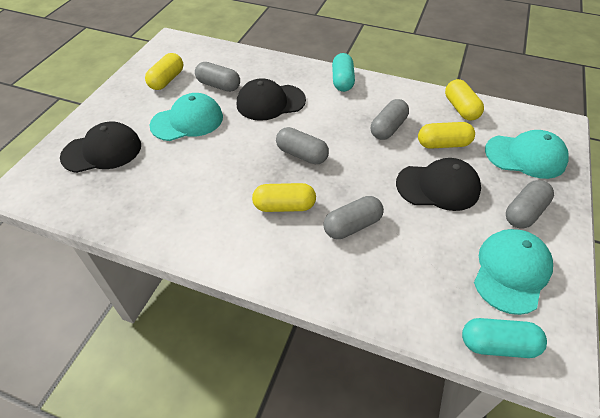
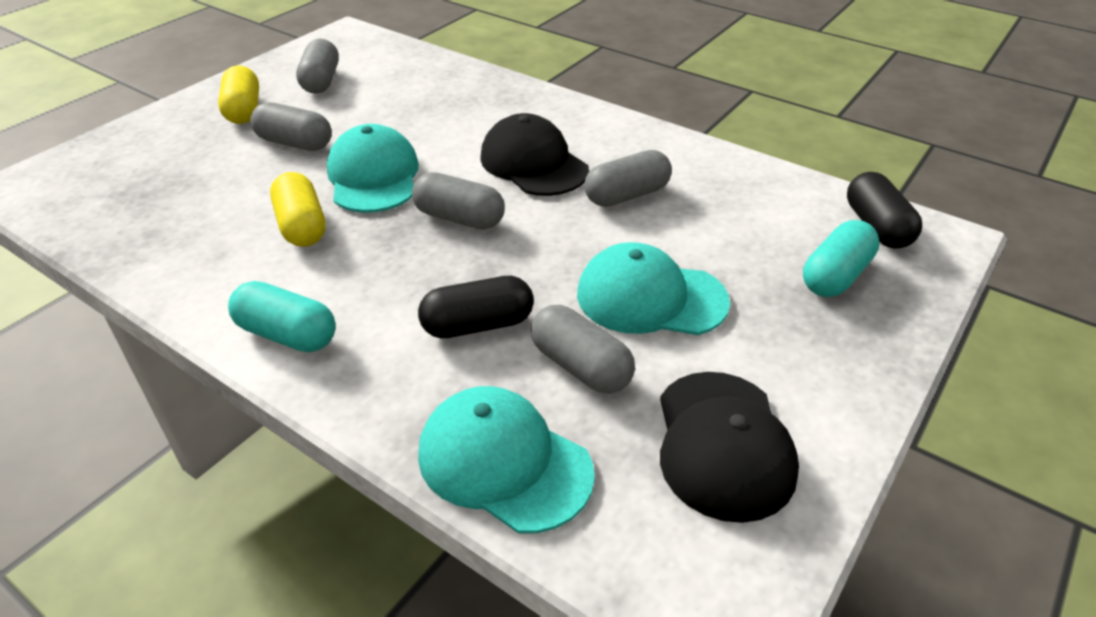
black cap: [60,121,141,173] [237,78,306,121] [396,158,481,211] = 3 -> [480,113,589,196] [660,372,799,523] = 2
black capsule: none = 0 -> [418,276,534,338] [847,172,922,249] = 2
yellow capsule: [145,53,183,90] [252,183,316,212] [418,122,475,149] [445,79,484,121] = 4 -> [218,66,259,124] [270,172,326,247] = 2

